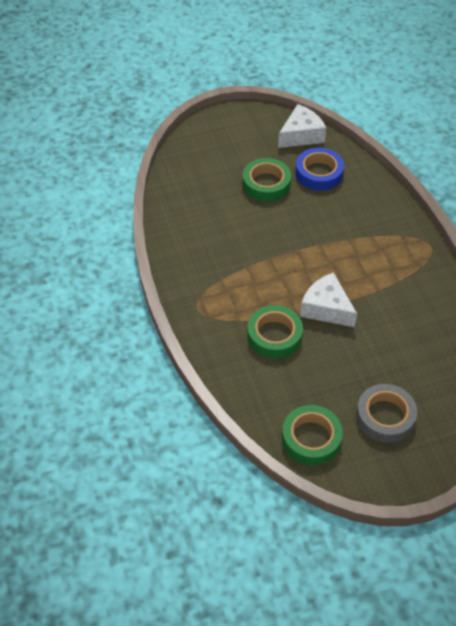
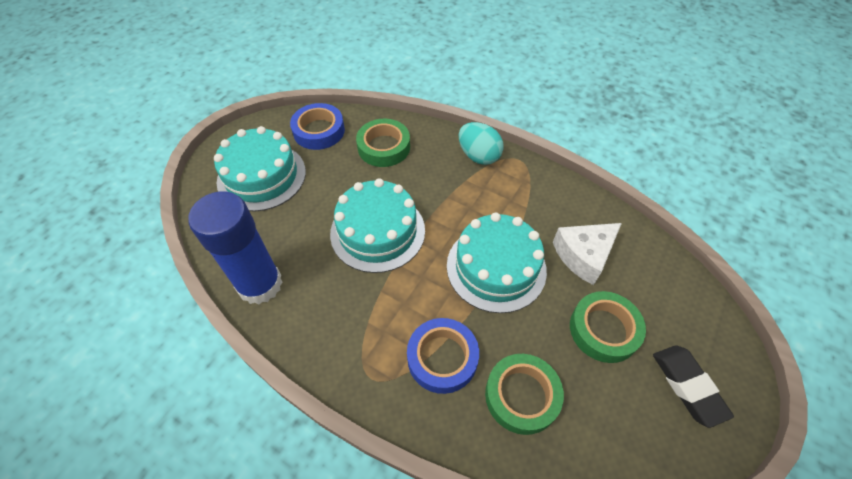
black eraser: none = 0 -> [653,345,734,428] = 1
blue glue stick: none = 0 -> [188,191,283,305] = 1
blue tape: [295,147,344,191] = 1 -> [290,103,345,150] [407,318,479,394] = 2
grey tape: [356,384,417,443] = 1 -> none = 0
turquoise cake: none = 0 -> [214,126,306,212] [330,178,425,273] [447,212,547,313] = 3
turquoise egg: none = 0 -> [459,122,504,165] = 1
white cheese: [278,104,326,148] [300,272,357,327] = 2 -> [553,223,622,285] = 1

